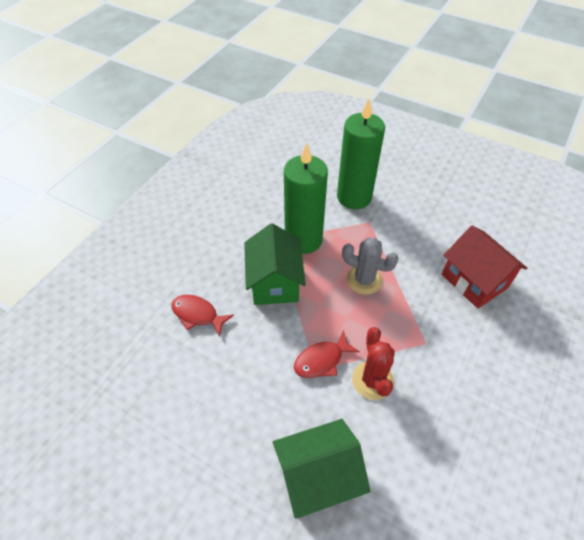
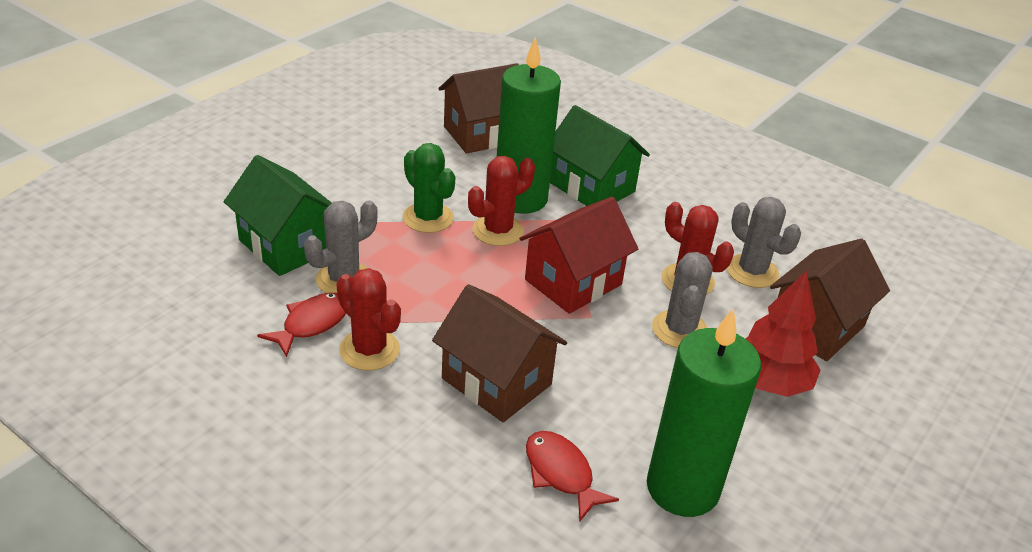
brown house: none = 0 -> [432,284,567,422] [438,63,519,154] [770,239,890,361] = 3
green cactus: none = 0 -> [403,143,455,233] = 1
grey cactus: [342,237,399,295] = 1 -> [304,200,377,293] [652,252,713,348] [727,197,801,288] = 3
red cactus: [352,327,395,400] = 1 -> [336,268,401,371] [468,156,535,246] [662,202,734,295] = 3
red tree: none = 0 -> [745,271,821,397] = 1

